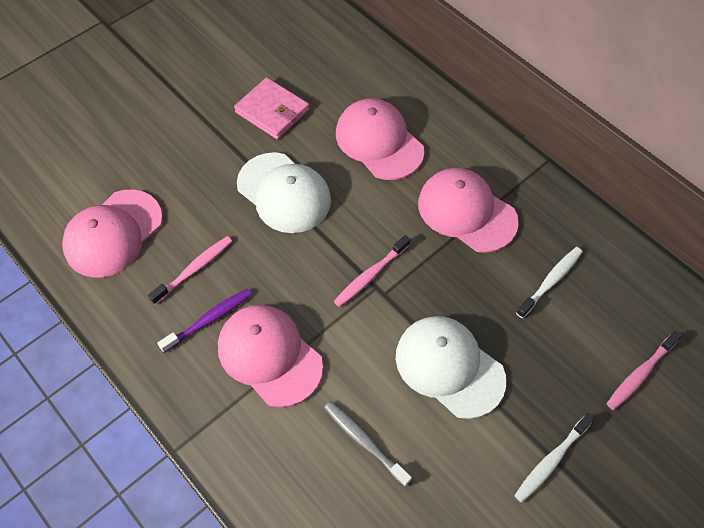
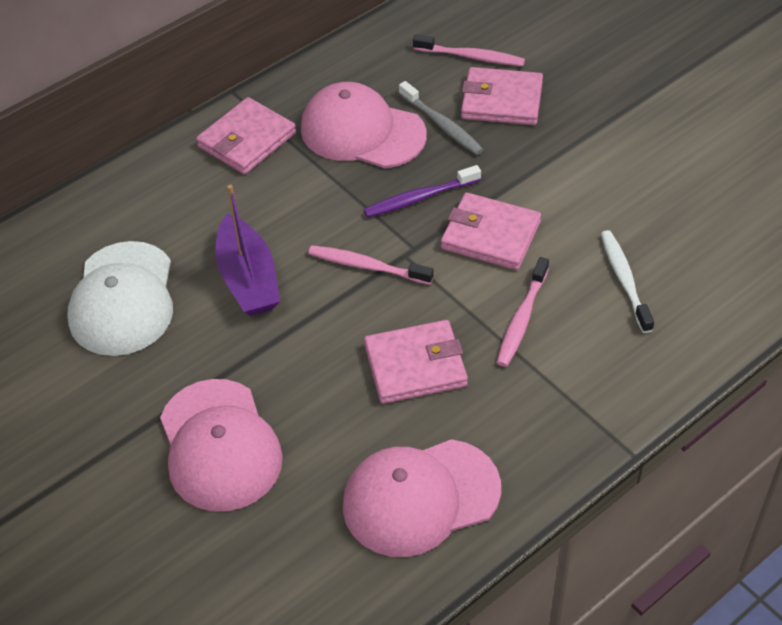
pink cap: [62,190,163,278] [218,305,323,407] [336,98,424,180] [418,168,519,253] = 4 -> [160,379,283,512] [301,82,427,168] [343,439,501,557] = 3
pink wallet: [234,77,309,139] = 1 -> [196,97,296,174] [364,320,468,404] [441,192,541,270] [461,67,543,125] = 4
purple boat: none = 0 -> [215,185,280,316] = 1
white cap: [237,152,331,233] [396,316,506,419] = 2 -> [68,241,173,356] = 1
white toothbrush: [514,413,595,503] [516,247,583,318] = 2 -> [601,230,654,333] = 1

